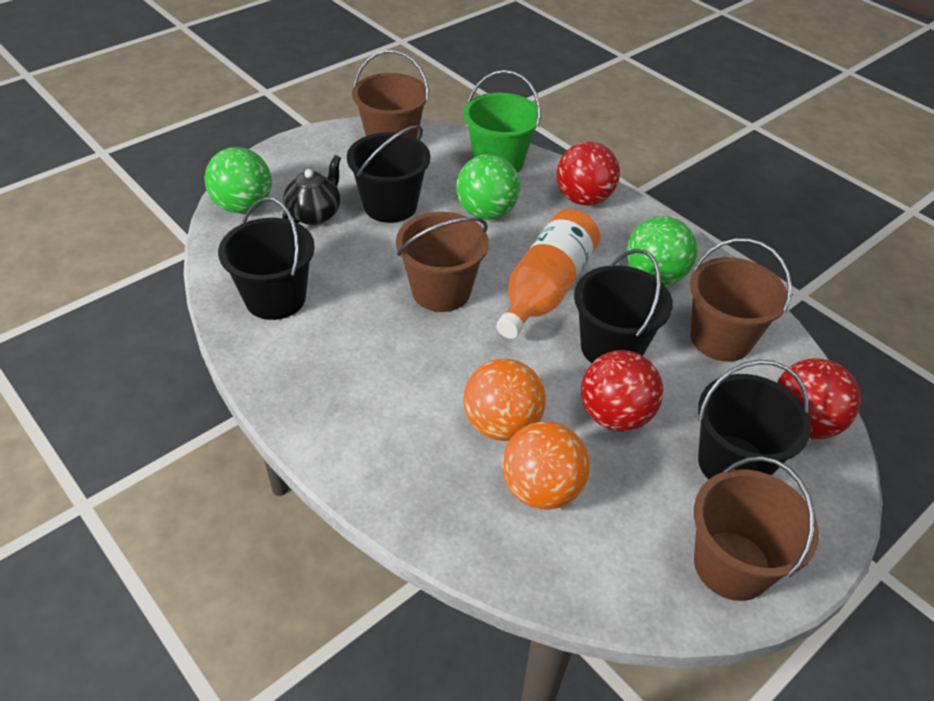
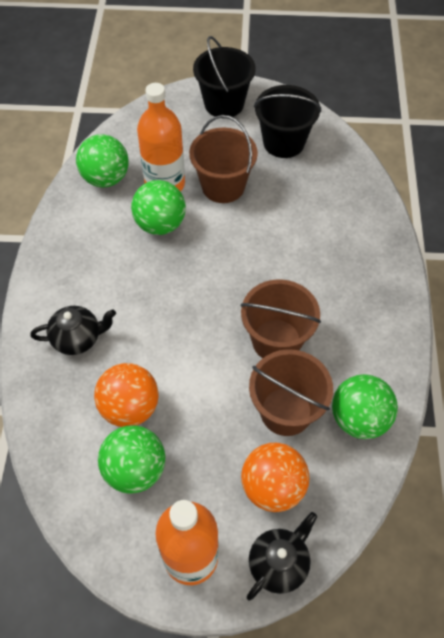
black bucket: [218,197,315,320] [347,125,430,223] [574,249,673,363] [698,360,812,480] = 4 -> [193,36,256,117] [254,85,321,158] = 2
black teapot: [283,155,341,225] = 1 -> [30,306,116,355] [247,512,317,600] = 2
brown bucket: [352,50,429,138] [396,212,489,312] [690,238,792,362] [694,456,819,601] = 4 -> [189,115,258,203] [241,279,321,358] [249,349,333,436] = 3
green ball: [204,147,272,213] [456,154,520,220] [627,216,698,285] = 3 -> [76,134,129,188] [98,425,165,494] [131,180,186,235] [332,374,398,439] = 4
green bucket: [463,70,541,173] = 1 -> none = 0
orange bottle: [496,209,600,339] = 1 -> [137,83,185,192] [156,500,219,585] = 2
red ball: [557,141,620,206] [581,350,663,431] [777,358,861,439] = 3 -> none = 0

